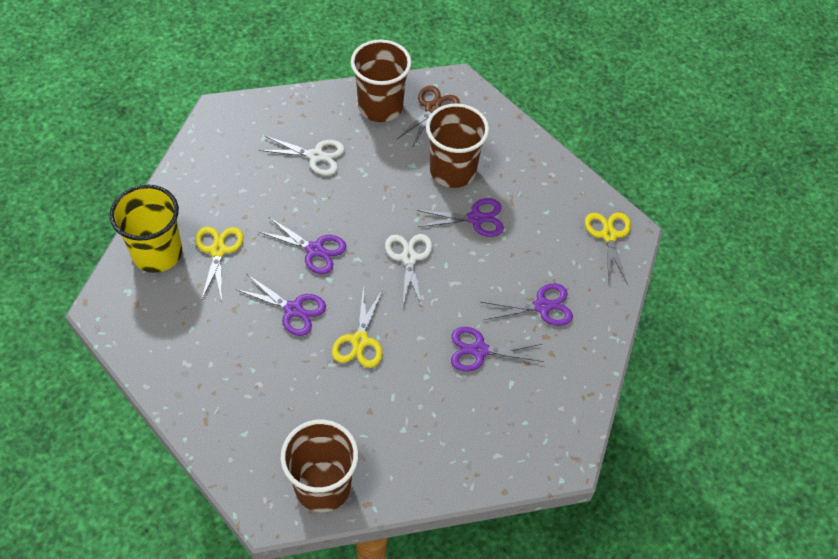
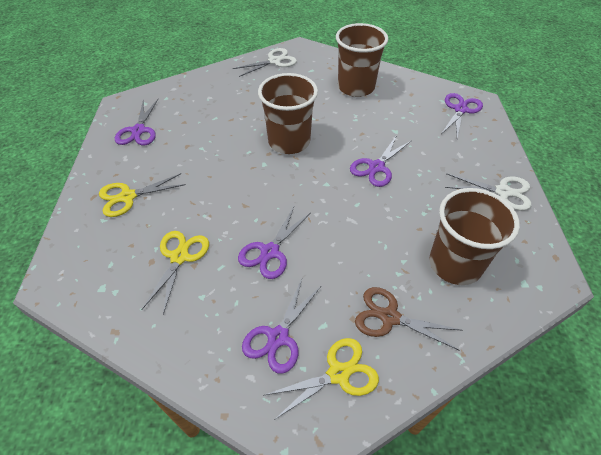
yellow cup: [110,185,182,273] = 1 -> none = 0

